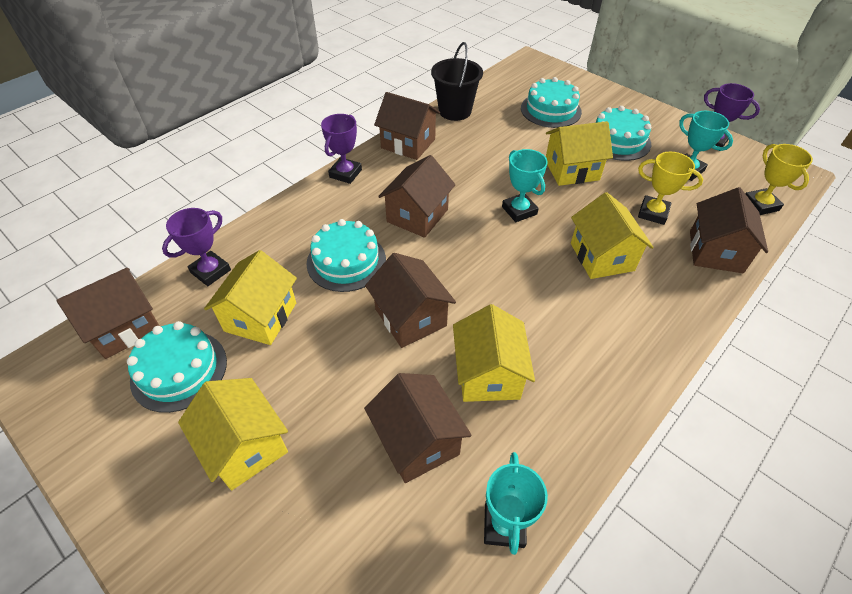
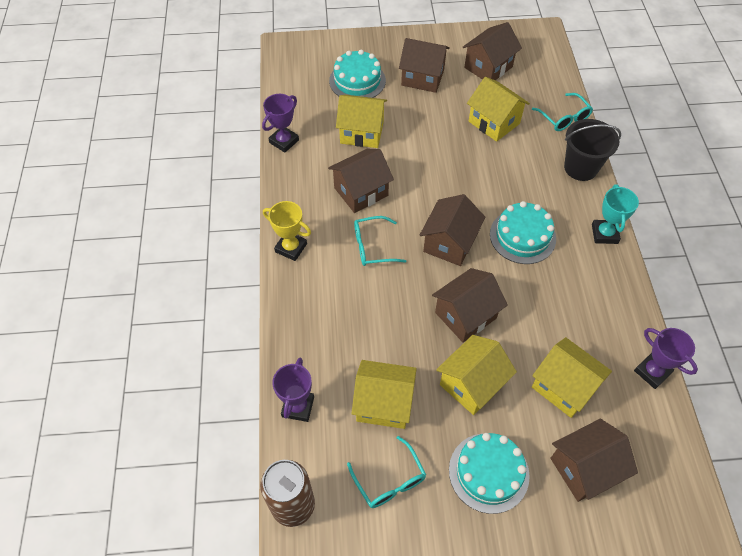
brown can: none = 0 -> [260,460,315,527] = 1
turquoise cake: [127,321,227,413] [307,219,386,292] [521,77,582,128] [596,106,651,161] = 4 -> [329,50,386,98] [449,433,530,514] [490,201,556,264] = 3
turquoise glasses: none = 0 -> [347,436,426,508] [354,216,407,266] [532,93,593,131] = 3
turquoise trophy: [484,452,548,555] [502,149,548,222] [679,111,733,181] = 3 -> [592,184,639,244] = 1
yellow trophy: [638,152,703,225] [745,144,813,215] = 2 -> [263,201,311,261] = 1

